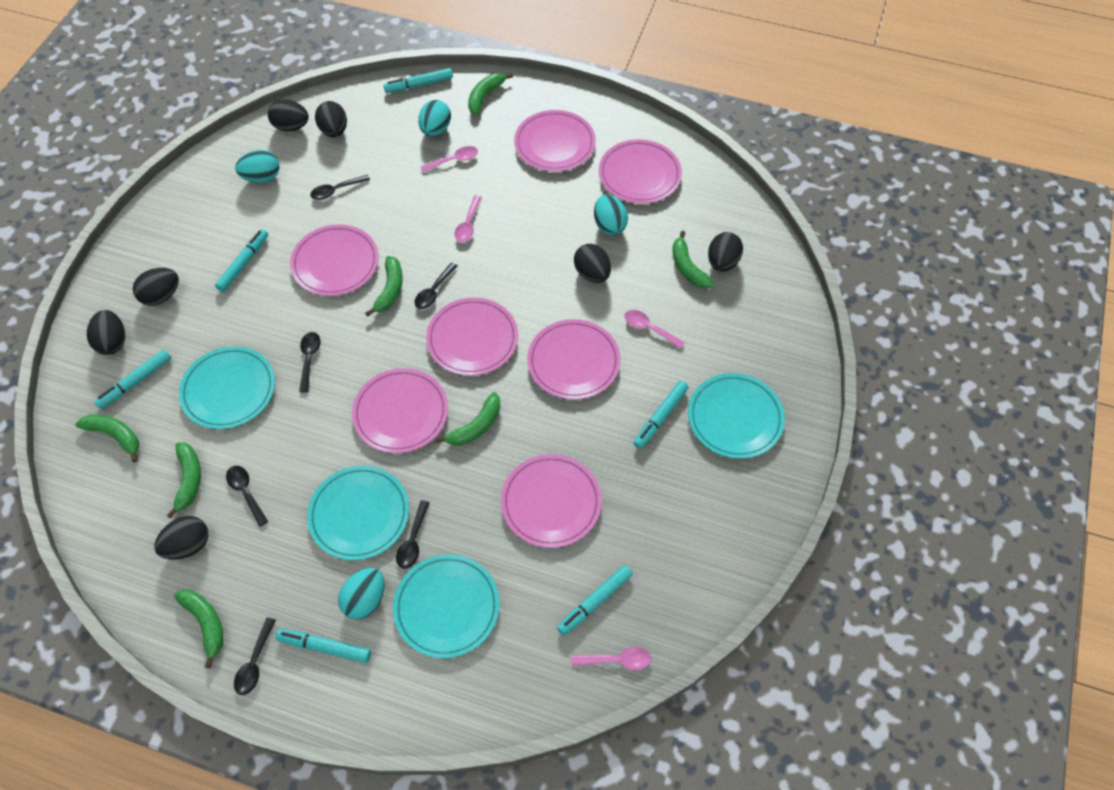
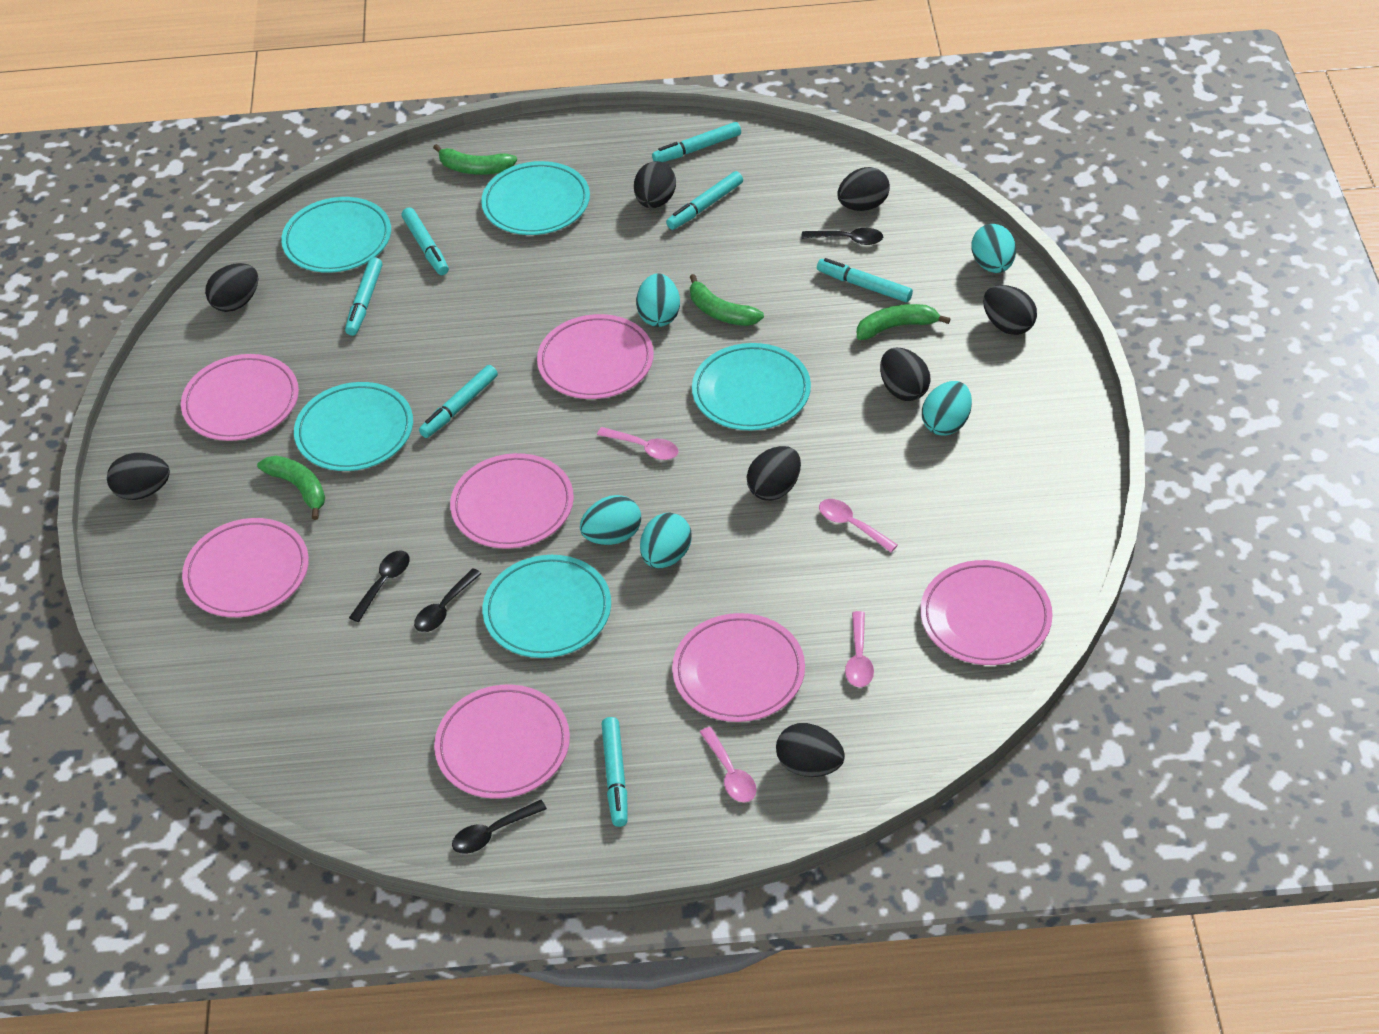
black egg: [87,310,125,355] [133,268,179,306] [154,516,208,559] [268,99,309,131] [315,101,347,137] [574,244,611,283] [708,232,743,272] = 7 -> [107,453,170,500] [205,263,259,312] [634,161,676,208] [747,446,801,501] [776,723,845,777] [837,167,890,211] [880,348,931,401] [983,285,1037,335] = 8
black spoon: [226,466,268,527] [234,618,276,695] [299,332,320,393] [310,175,370,200] [396,500,430,569] [415,262,458,309] = 6 -> [349,550,410,622] [414,568,482,632] [452,800,547,854] [801,228,883,245] = 4
green banana: [75,414,139,463] [166,442,201,519] [174,589,223,668] [365,256,403,317] [436,392,500,446] [468,73,513,115] [672,231,714,289] = 7 -> [257,456,325,520] [433,144,517,175] [690,274,764,326] [857,304,950,340] = 4
turquoise egg: [235,150,279,183] [338,568,385,620] [418,100,451,136] [594,194,628,235] = 4 -> [580,495,641,545] [636,273,680,327] [640,513,692,568] [922,381,972,435] [972,224,1016,273] = 5
turquoise marker: [94,350,171,409] [215,229,268,292] [276,629,371,663] [383,68,453,93] [557,565,633,636] [633,381,689,449] = 6 -> [345,257,382,336] [402,207,449,275] [419,365,498,438] [602,717,628,827] [652,122,741,162] [666,171,743,230] [817,258,913,302] = 7
turquoise plate: [179,346,275,429] [307,466,409,560] [393,554,500,658] [688,373,785,459] = 4 -> [281,197,391,273] [294,382,413,471] [481,161,590,235] [482,555,611,658] [692,343,811,430] = 5

